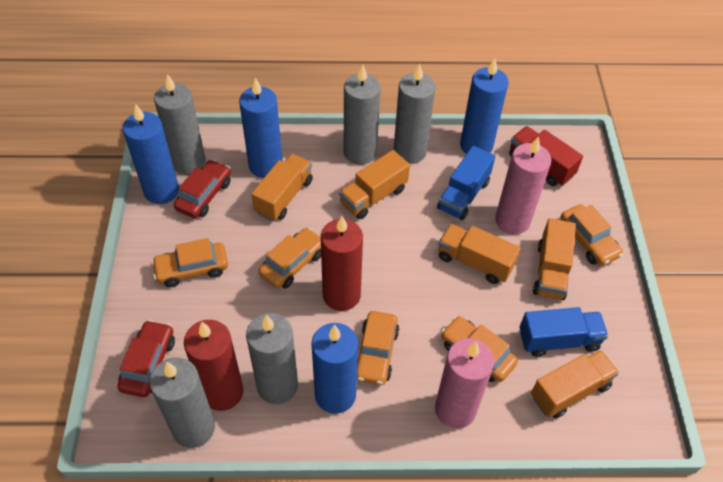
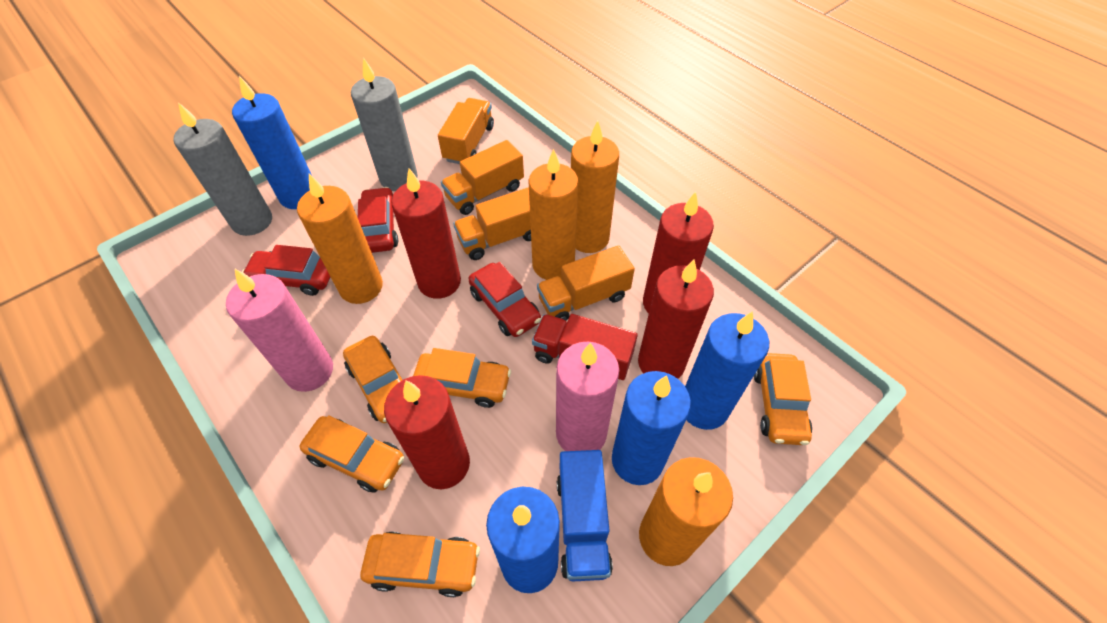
blue truck: [437,146,495,220] [520,307,608,357] = 2 -> [557,450,613,581] = 1
grey candle: [149,357,215,448] [154,74,206,175] [246,313,298,404] [344,65,381,165] [393,64,436,164] = 5 -> [173,102,272,236] [351,57,418,191] = 2
orange candle: none = 0 -> [297,174,383,304] [529,149,579,280] [571,121,619,253] [639,457,733,566] = 4
orange truck: [251,154,313,221] [339,150,410,219] [438,224,521,284] [531,350,619,418] [533,218,576,300] = 5 -> [438,98,494,164] [441,140,524,215] [453,187,531,260] [537,245,635,321] = 4
red candle: [184,320,243,411] [321,216,363,311] = 2 -> [384,375,470,489] [391,168,461,299] [638,260,714,379] [643,192,714,313] = 4
red car: [117,320,175,397] [174,160,231,218] = 2 -> [242,245,330,296] [358,187,398,253] [468,262,541,337] = 3

